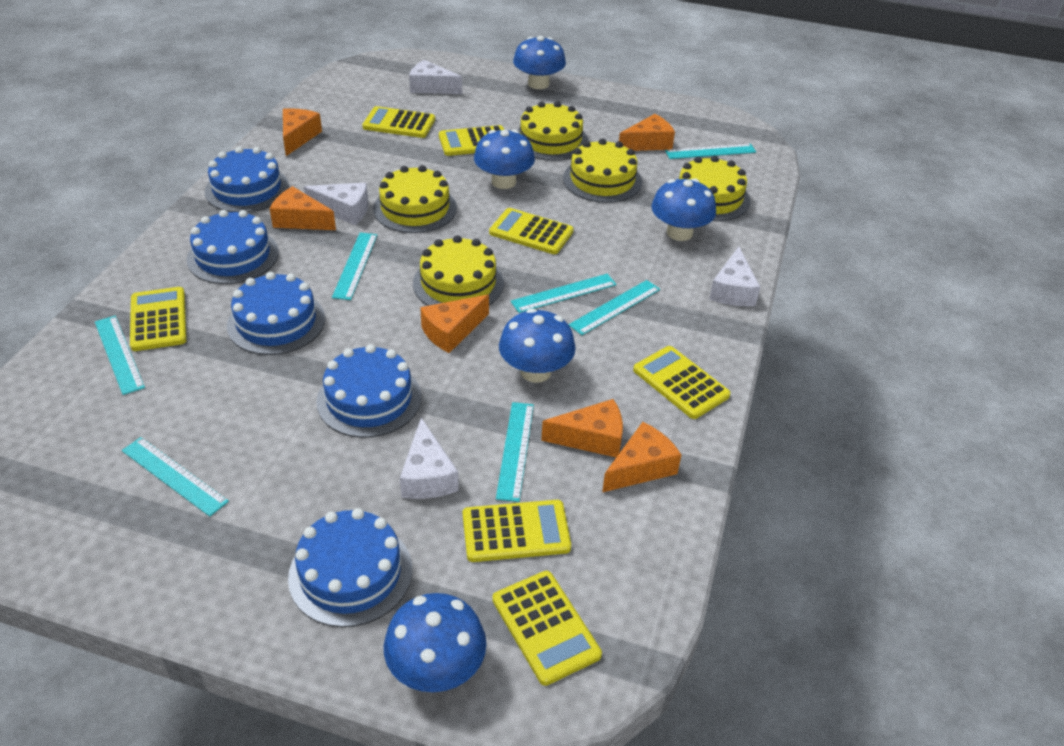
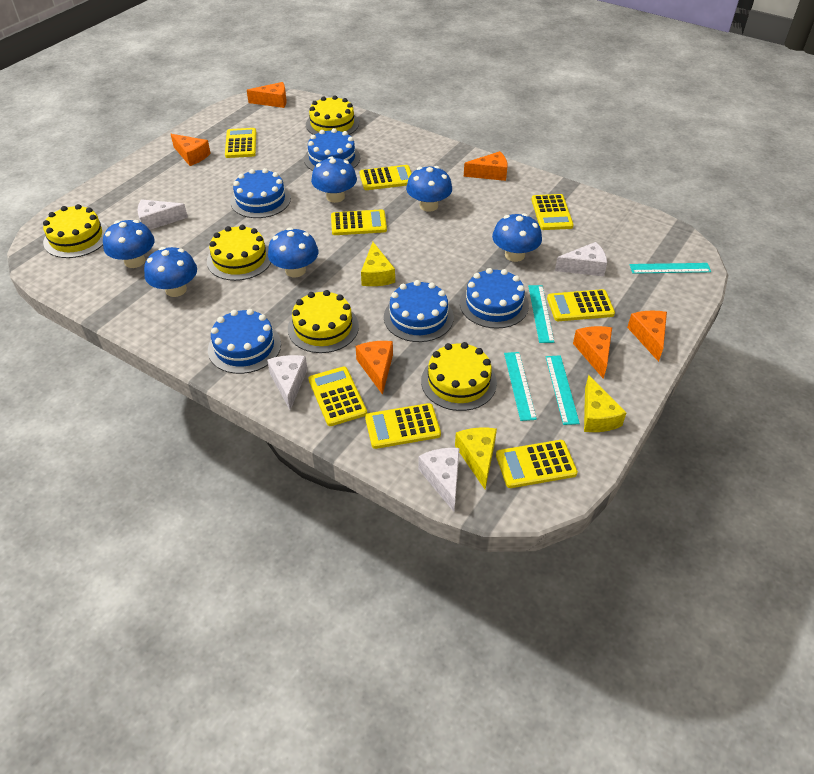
blue mushroom: [384,593,486,692] [474,129,535,189] [499,308,576,383] [513,36,566,89] [652,178,716,241] = 5 -> [103,220,155,268] [144,247,197,297] [268,227,318,277] [311,157,357,203] [406,166,452,212] [492,213,542,262] = 6
turquoise ruler: [95,316,145,395] [122,437,229,516] [332,233,377,300] [496,402,534,502] [511,274,617,313] [568,280,660,335] [665,144,756,159] = 7 -> [504,352,537,421] [528,285,554,343] [546,355,580,425] [630,263,711,274] = 4
yellow calculator: [130,287,187,351] [362,106,435,138] [439,125,504,156] [463,500,571,562] [489,208,574,254] [493,571,602,686] [633,346,731,419] = 7 -> [225,128,256,158] [309,367,367,426] [331,209,387,235] [360,165,412,190] [365,403,441,449] [496,440,578,488] [531,194,574,230] [547,289,615,321] = 8
yellow cheese: none = 0 -> [361,242,395,286] [455,427,497,489] [584,375,627,432] = 3

